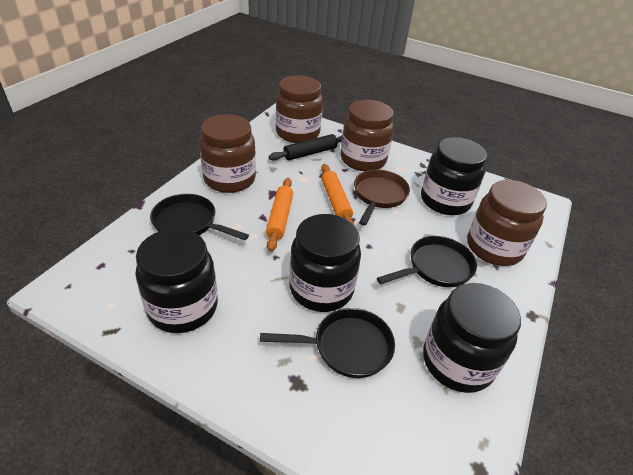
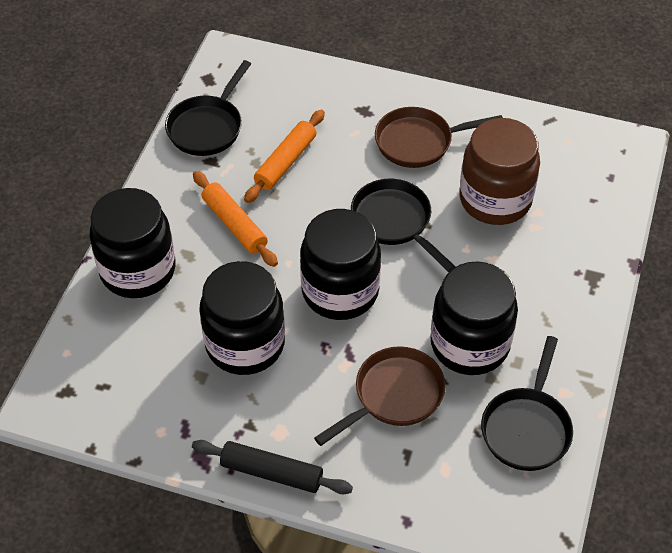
brown jar: [199,114,256,193] [276,75,323,143] [340,100,394,171] [467,180,547,266] = 4 -> [459,118,540,225] = 1
brown pan: [354,169,410,225] = 1 -> [314,346,446,446] [375,107,503,168] = 2

